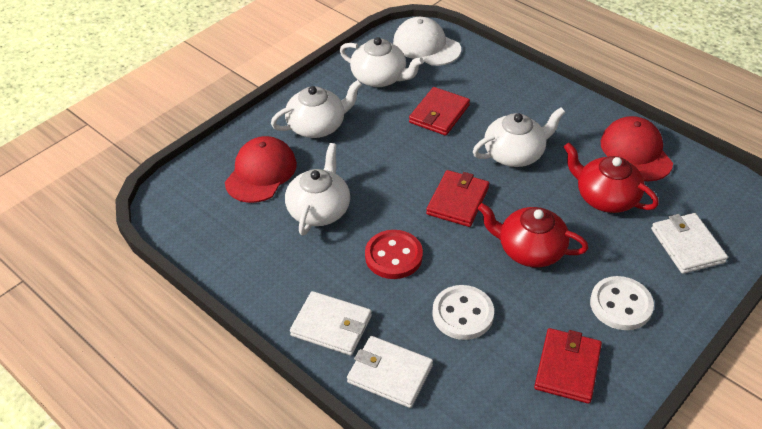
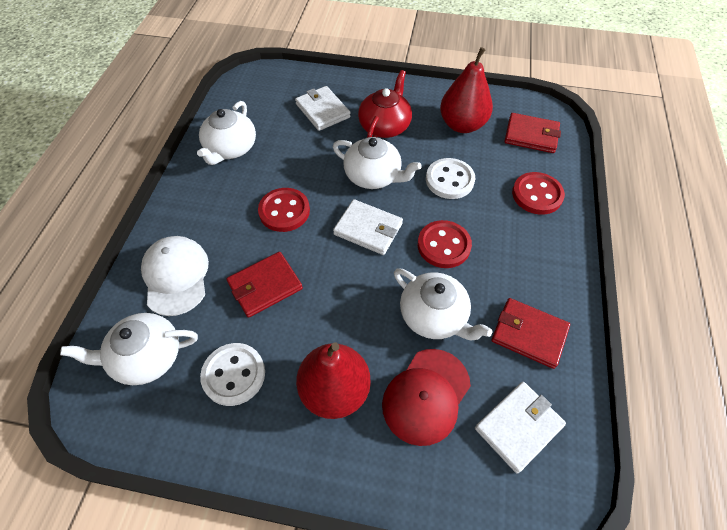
red button: [365,230,423,279] = 1 -> [258,188,310,232] [418,220,472,268] [512,172,565,215] = 3
red cap: [225,136,297,203] [601,116,673,181] = 2 -> [382,349,471,446] = 1
red pear: none = 0 -> [296,342,371,419] [440,47,493,133] = 2
red teapot: [478,203,588,267] [564,143,659,213] = 2 -> [358,70,412,138] = 1

